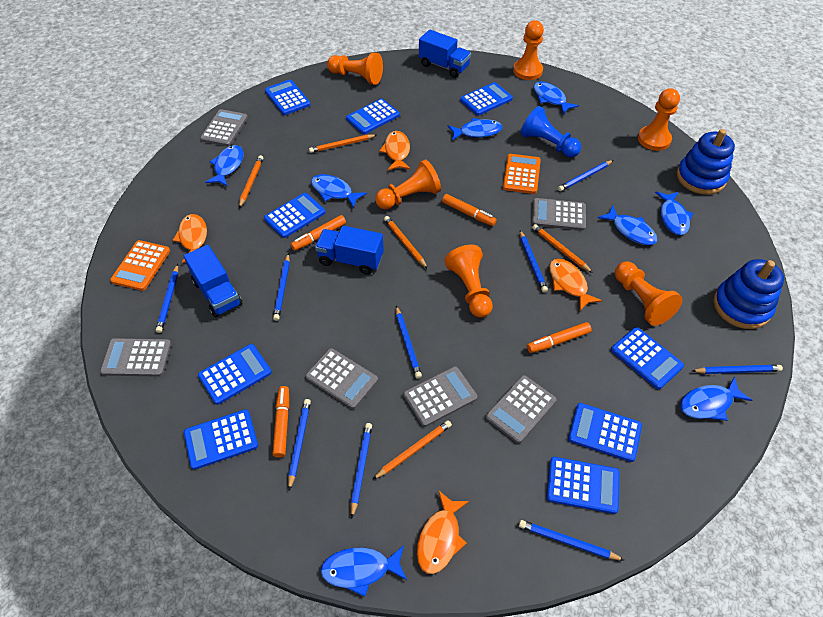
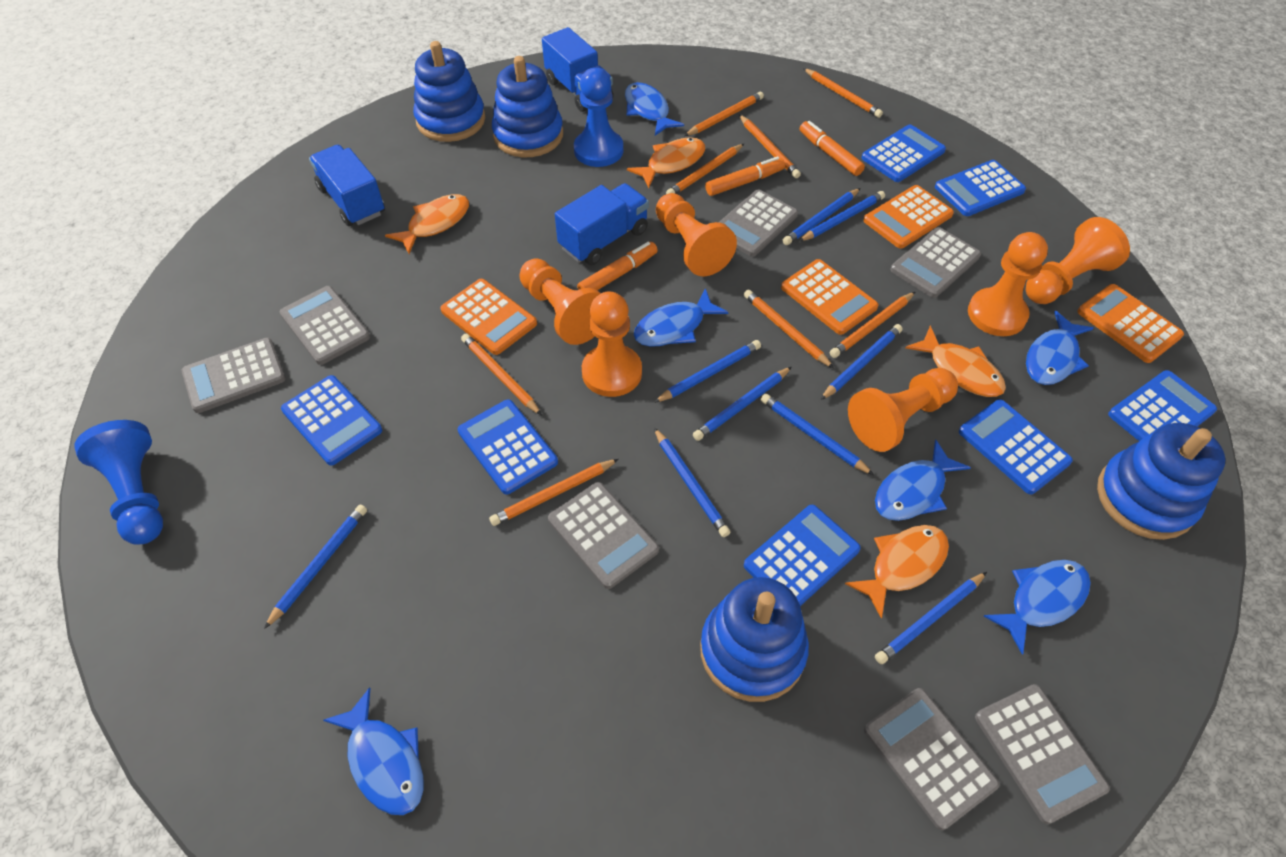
blue calculator: [184,409,258,470] [198,344,272,405] [264,193,325,238] [265,79,311,115] [346,98,400,134] [460,82,513,116] [547,457,620,514] [568,403,642,462] [611,327,684,389] = 9 -> [281,375,382,466] [458,399,558,495] [744,505,861,606] [862,125,946,182] [935,160,1026,216] [959,399,1073,494] [1108,370,1217,441] = 7
blue fish: [205,145,244,187] [311,174,367,208] [321,545,407,597] [447,118,503,140] [533,81,579,114] [598,205,657,245] [655,191,693,235] [680,376,752,421] = 8 -> [323,687,424,815] [625,82,684,136] [634,288,728,347] [875,440,971,521] [984,560,1091,655] [1026,311,1094,385] = 6
blue pawn: [521,106,581,157] = 1 -> [74,420,163,544] [574,68,623,167] = 2
blue stacking toy: [677,129,735,195] [713,259,784,329] = 2 -> [413,41,485,142] [492,56,563,157] [700,577,809,702] [1097,423,1226,540] = 4
grey calculator: [100,338,171,377] [200,109,248,146] [305,348,378,409] [403,366,477,427] [486,375,557,444] [532,198,586,231] = 6 -> [182,338,286,413] [280,286,370,365] [548,482,659,589] [718,189,798,257] [864,688,1000,830] [891,227,981,298] [975,684,1110,824] = 7
orange calculator: [110,240,170,291] [503,154,541,194] = 2 -> [440,279,537,355] [781,259,879,335] [863,185,954,249] [1077,284,1184,363] = 4
orange marker: [272,386,289,458] [290,215,346,251] [442,194,497,226] [527,322,592,353] = 4 -> [577,242,658,290] [705,156,785,196] [800,121,865,176] = 3
orange pencil: [239,155,263,208] [309,134,376,153] [372,420,452,480] [384,216,428,269] [532,224,593,273] = 5 -> [461,334,542,415] [489,459,619,526] [666,144,744,194] [684,92,764,136] [739,115,801,178] [744,289,834,368] [803,68,883,118] [830,292,915,358] = 8

